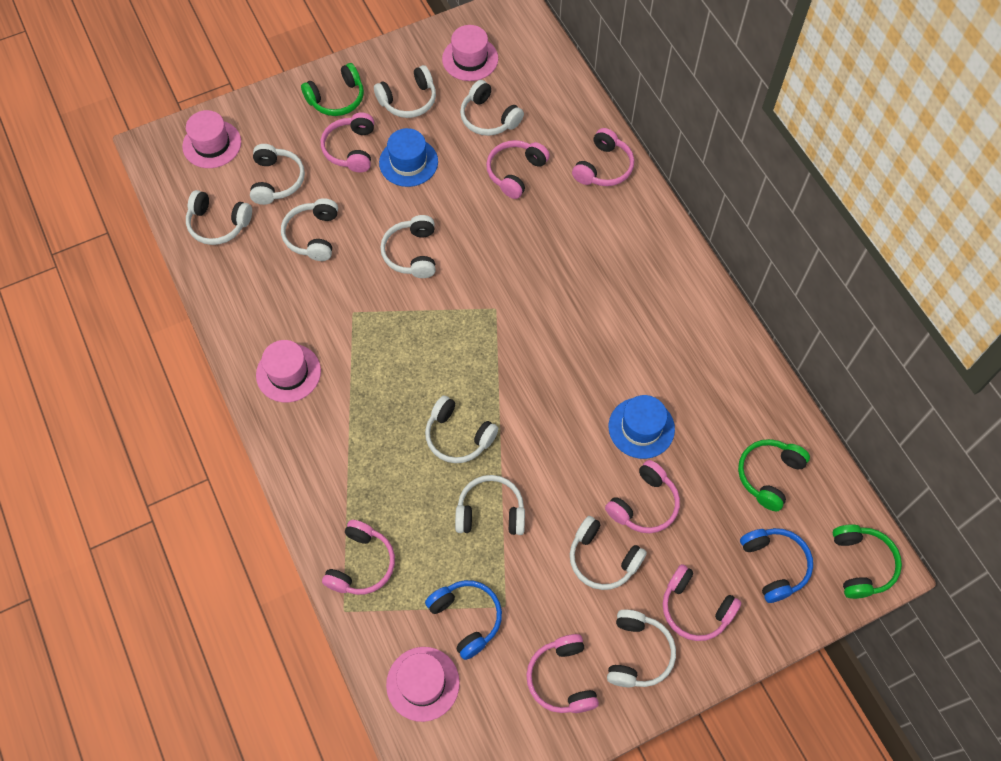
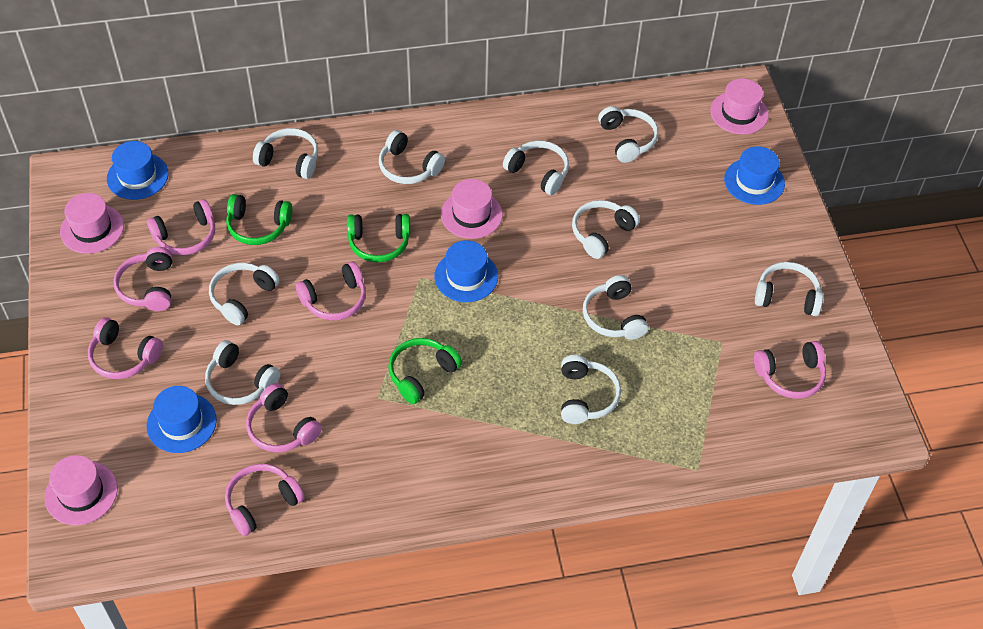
blue hat: [379,128,438,187] [608,395,675,459] = 2 -> [107,141,169,200] [147,386,217,453] [434,240,498,302] [724,146,785,205] = 4
blue headphones: [425,580,502,660] [740,528,813,603] = 2 -> none = 0

